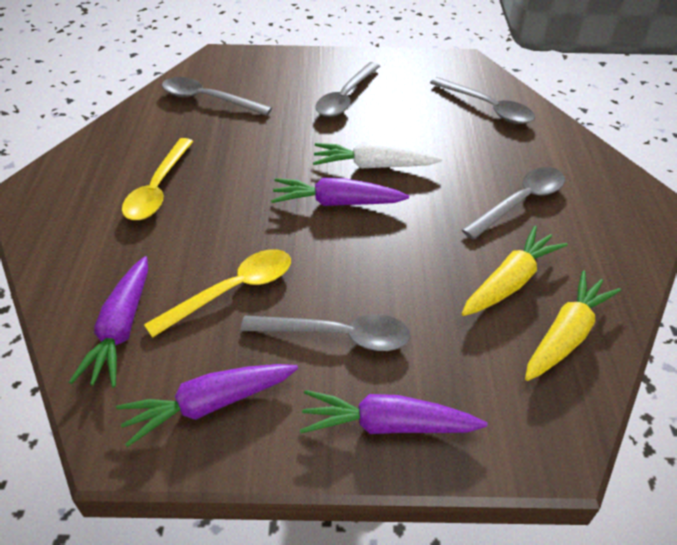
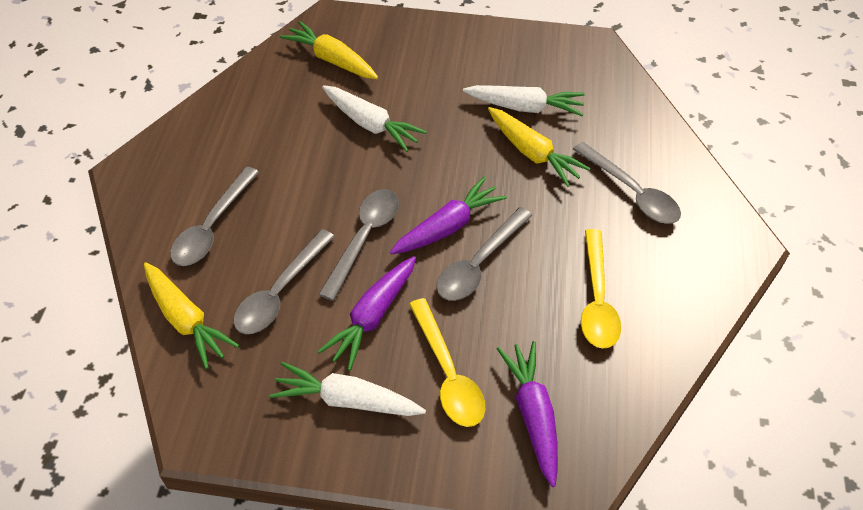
purple carrot: [69,256,148,388] [116,364,298,447] [271,178,409,206] [300,390,487,434] = 4 -> [317,256,416,370] [390,177,507,254] [497,341,558,487] = 3
white carrot: [313,142,442,168] = 1 -> [270,362,426,416] [322,85,427,152] [463,85,585,116] = 3
yellow carrot: [462,226,568,316] [525,270,621,381] = 2 -> [144,262,239,369] [280,21,378,79] [488,107,591,187] = 3

